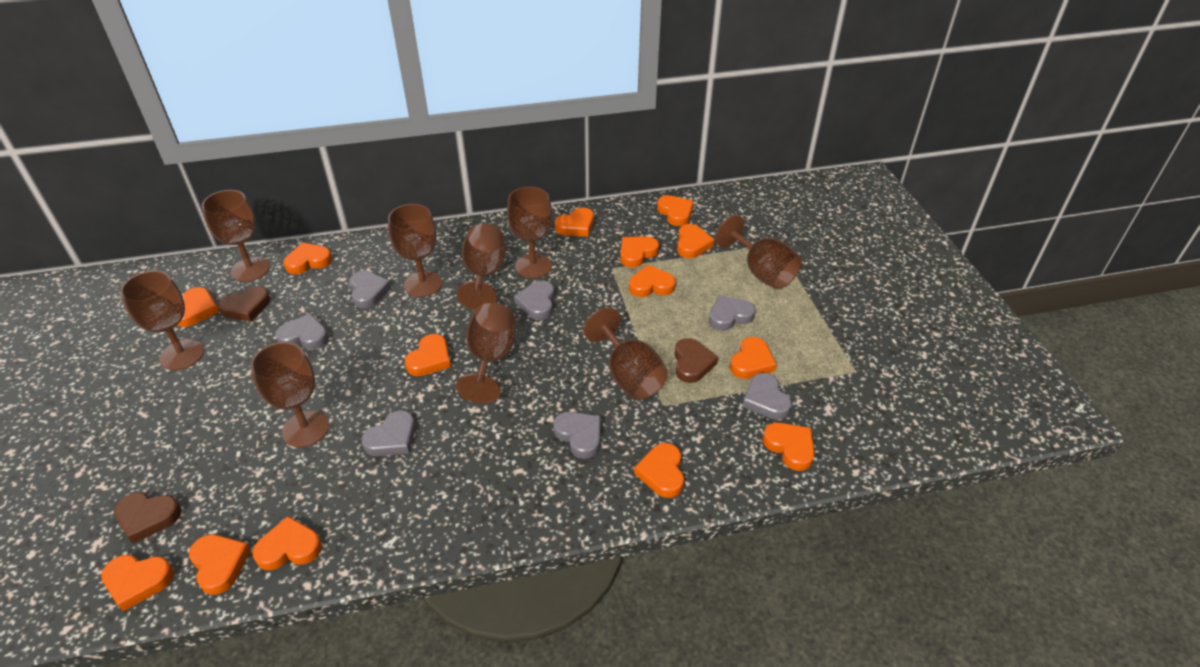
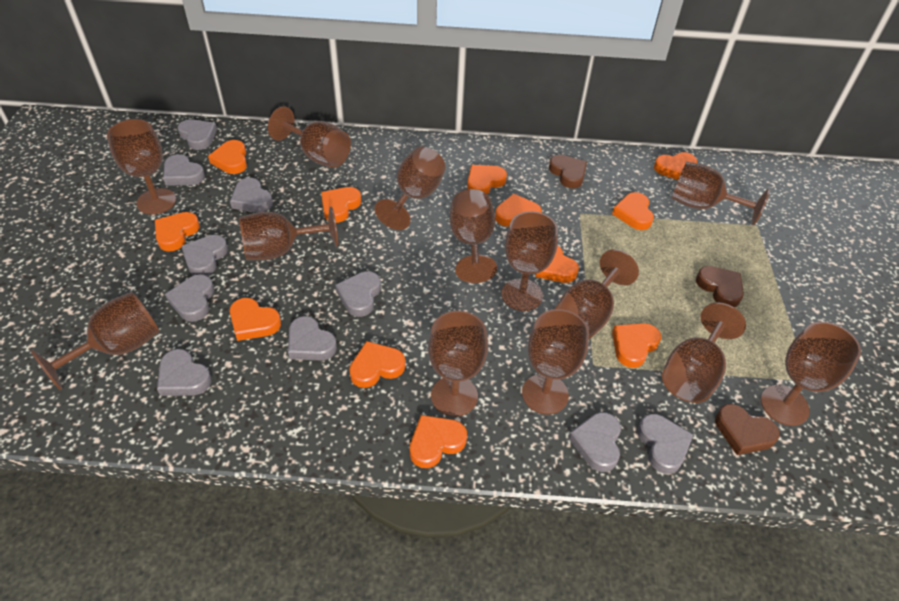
brown goblet: [120,271,204,370] [202,190,270,282] [251,342,329,448] [388,204,442,297] [456,303,516,403] [457,224,506,310] [507,187,552,278] [583,307,668,400] [716,215,801,289] = 9 -> [30,292,159,391] [107,119,176,215] [239,207,338,260] [268,106,351,168] [374,147,445,230] [428,311,488,417] [449,189,497,283] [501,211,558,311] [522,309,589,415] [555,249,639,339] [662,303,746,403] [671,162,770,225] [761,322,861,426] = 13
grey heart: [275,313,329,350] [349,271,391,308] [362,410,415,456] [514,281,554,320] [554,412,601,459] [709,295,755,331] [743,373,792,420] = 7 -> [157,349,212,396] [163,154,205,186] [165,275,214,322] [177,119,217,150] [181,235,228,276] [230,178,273,212] [288,316,337,360] [336,271,381,317] [568,412,621,472] [637,414,693,474] = 10
orange heart: [101,555,174,611] [177,287,219,327] [189,534,251,595] [252,516,322,570] [283,242,332,274] [405,334,451,376] [555,207,594,237] [620,236,659,268] [629,265,676,297] [634,443,684,498] [657,195,694,226] [677,224,715,258] [730,337,777,379] [762,423,815,471] = 14 -> [155,212,200,252] [208,140,247,174] [229,298,281,341] [321,187,361,223] [349,341,405,388] [410,415,467,468] [467,165,507,194] [495,193,542,227] [535,245,579,283] [612,192,654,230] [612,323,661,368] [654,152,697,180] = 12

